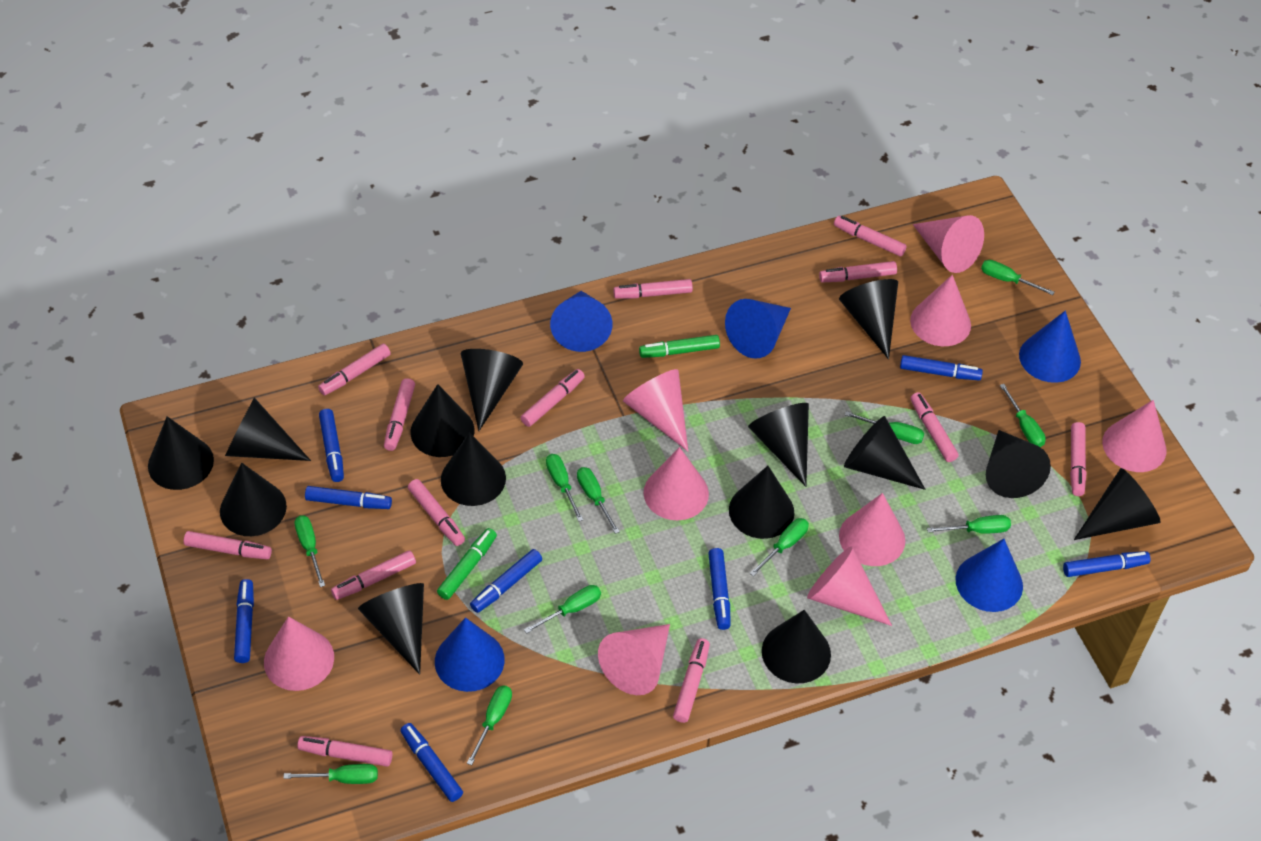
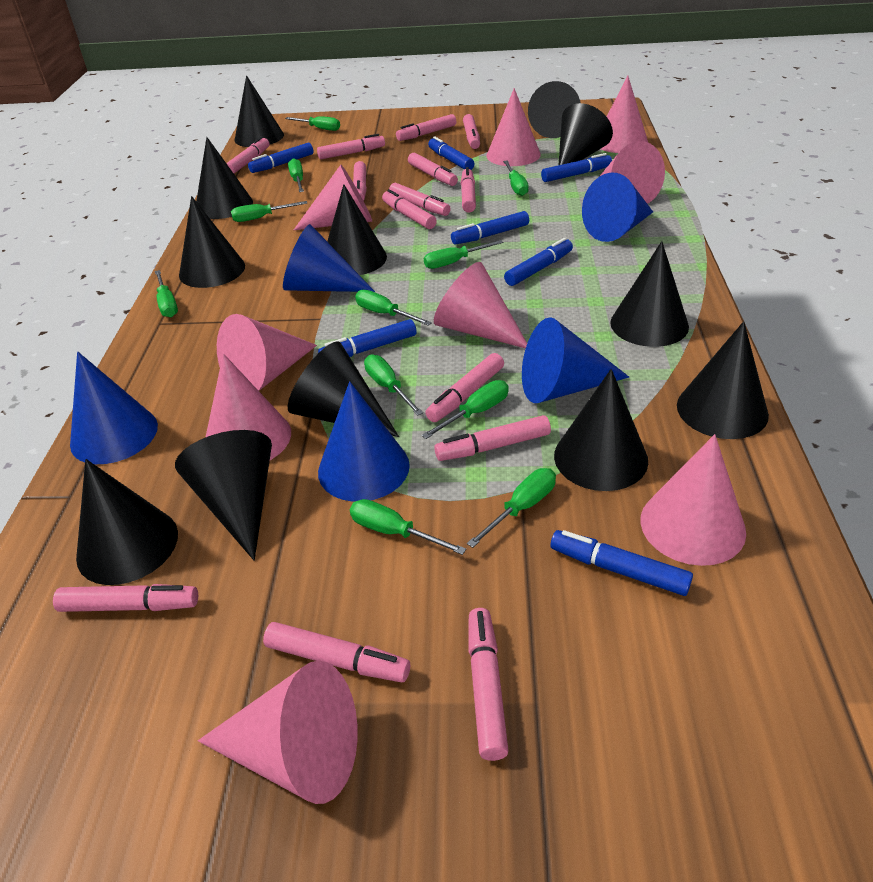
black cone: [148,416,214,490] [220,463,287,536] [225,397,311,461] [358,583,424,675] [410,384,474,457] [441,432,506,506] [461,349,523,431] [729,466,795,539] [748,403,809,487] [762,610,831,683] [839,279,898,359] [844,416,926,490] [986,430,1051,498] [1074,468,1161,540] = 14 -> [76,459,178,585] [175,430,272,560] [179,196,245,288] [196,137,253,219] [235,75,284,147] [288,342,399,437] [327,184,387,275] [528,81,580,138] [554,369,648,491] [559,103,613,165] [610,241,689,347] [677,321,769,439] = 12
blue marker: [234,579,254,663] [305,486,392,509] [319,409,344,482] [400,723,463,802] [470,549,542,613] [708,548,731,630] [900,355,983,380] [1063,551,1150,577] = 8 -> [248,143,314,173] [318,319,416,357] [428,136,475,170] [451,211,529,245] [504,238,573,286] [541,153,612,182] [550,530,693,596] = 7
green marker: [437,528,497,600] [639,335,720,358] = 2 -> none = 0
pink marker: [184,531,272,559] [297,736,392,767] [318,343,391,395] [331,550,416,600] [384,378,415,451] [408,479,465,546] [521,369,585,427] [613,279,693,299] [673,638,710,723] [819,261,897,282] [834,216,907,256] [910,392,959,462] [1070,422,1087,496] = 13 -> [53,584,198,612] [226,136,269,174] [263,622,410,682] [317,134,385,159] [353,161,367,201] [382,189,437,229] [389,183,451,216] [396,114,456,141] [408,153,458,186] [425,353,504,422] [434,415,551,461] [461,167,476,213] [463,114,480,149] [468,608,509,761] = 14

